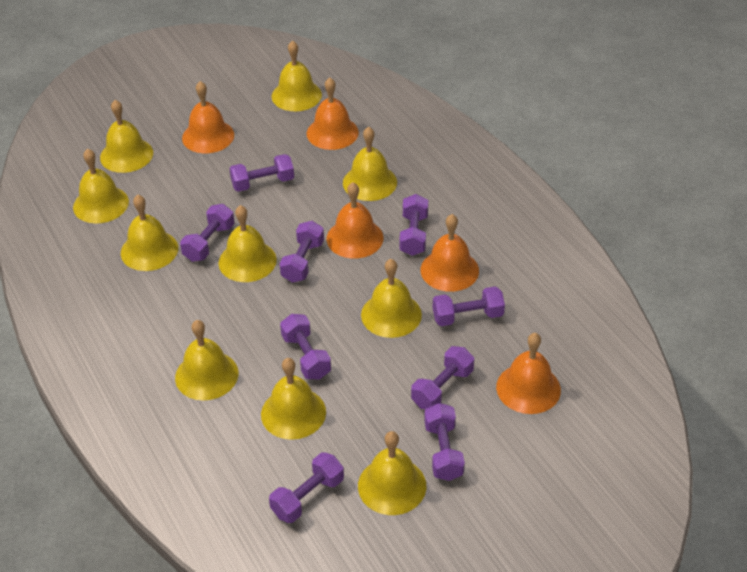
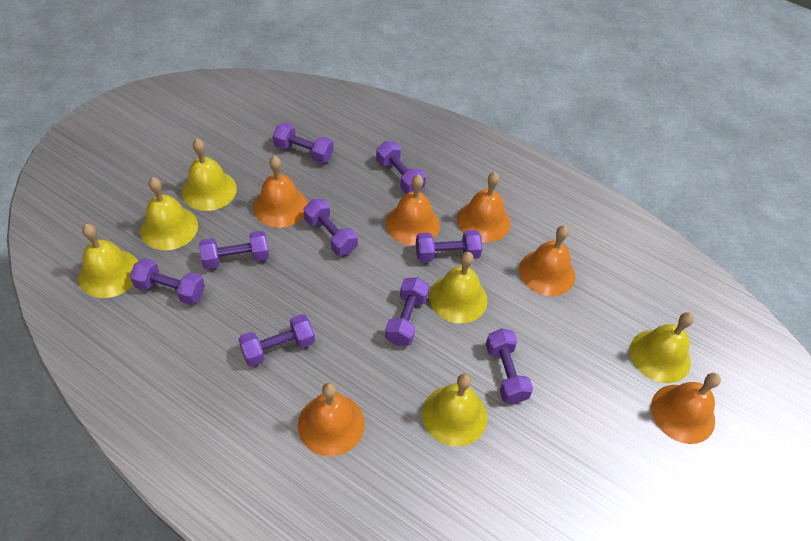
orange bell: [182,81,234,153] [307,77,359,150] [327,182,383,259] [421,214,479,292] [496,333,561,414] = 5 -> [253,156,308,228] [298,382,365,456] [386,175,440,246] [457,172,510,243] [519,225,575,296] [651,373,721,444] = 6
yellow bell: [73,149,129,224] [100,100,153,173] [121,195,178,271] [175,320,239,400] [219,205,277,282] [261,358,326,440] [272,40,322,111] [343,127,397,201] [358,431,426,515] [361,259,422,338] = 10 -> [78,224,138,298] [140,177,198,250] [182,139,237,211] [422,373,487,447] [429,252,488,324] [630,312,694,383] = 6

